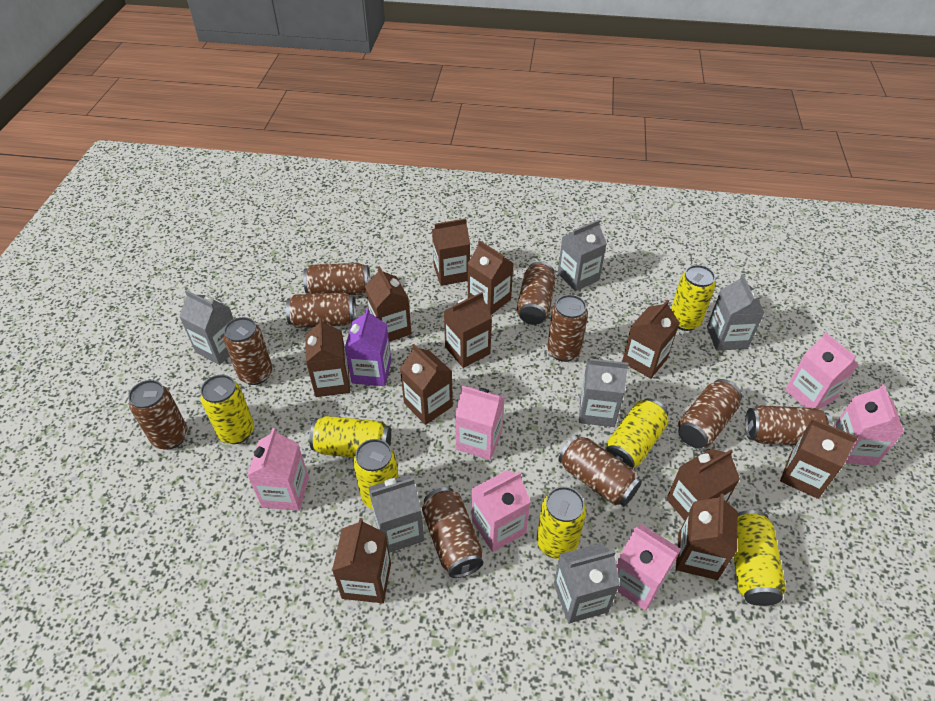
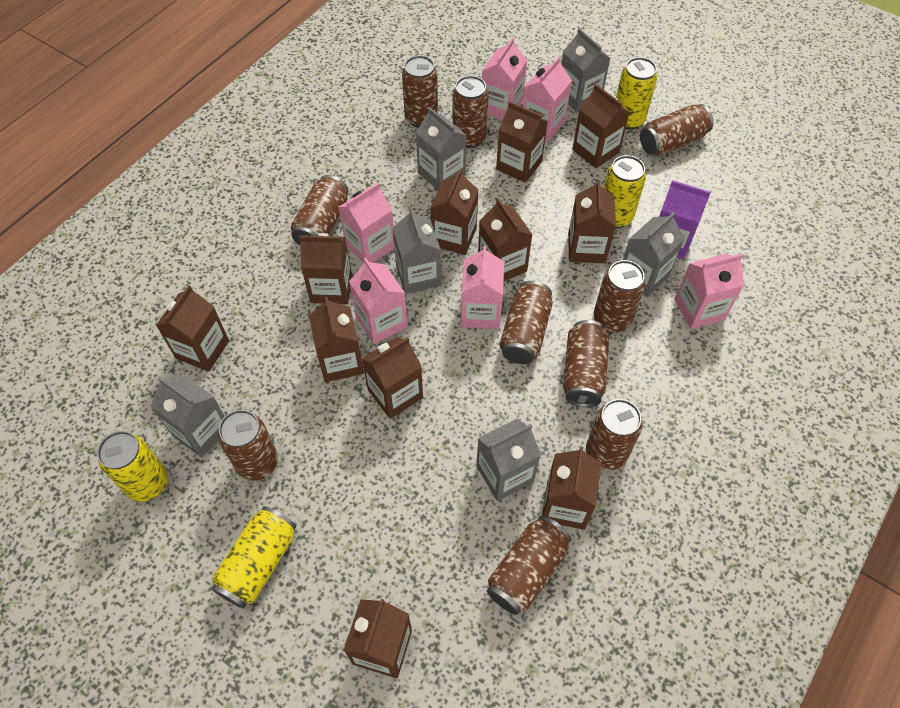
yellow can: [200,375,254,444] [309,416,391,458] [353,439,399,509] [537,486,586,559] [605,399,669,468] [671,265,716,331] [733,510,786,606] = 7 -> [97,431,168,502] [211,506,296,609] [603,155,646,228] [616,57,657,130] = 4

